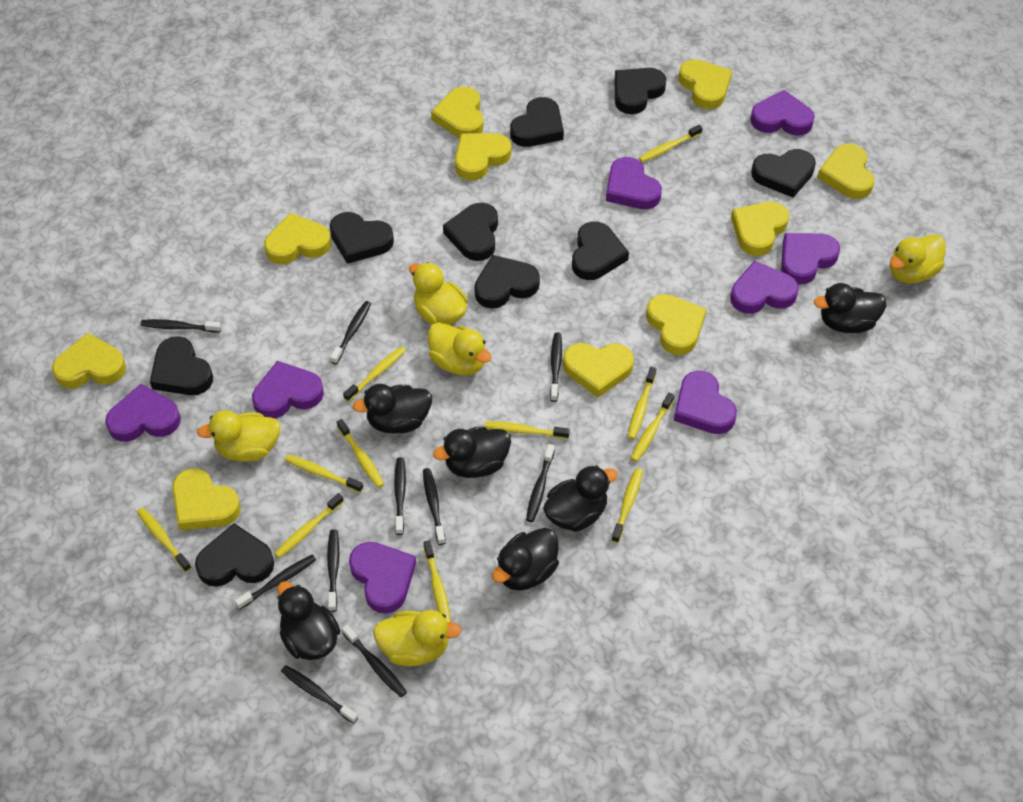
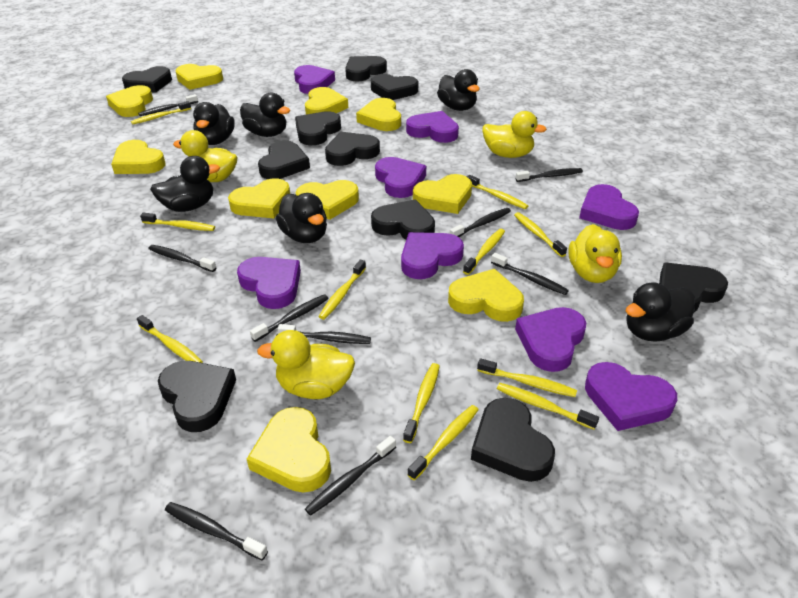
black heart: [150,336,213,395] [195,523,274,587] [330,212,394,264] [443,203,498,261] [474,255,540,309] [510,97,564,147] [572,222,629,280] [614,68,666,114] [751,149,816,198] = 9 -> [122,66,172,93] [158,361,236,432] [258,140,310,179] [295,111,341,145] [325,132,380,166] [345,56,387,82] [371,74,418,100] [371,199,435,240] [471,398,555,482] [659,263,728,312] = 10
black toothbrush: [141,319,221,332] [235,555,316,609] [281,665,359,724] [327,529,339,612] [330,301,371,364] [342,625,407,697] [394,458,406,535] [423,468,446,545] [526,444,555,522] [550,332,562,402] = 10 -> [138,94,198,116] [148,245,217,272] [165,502,268,560] [250,294,329,342] [278,324,371,344] [305,436,396,516] [450,208,511,237] [491,253,569,295] [515,168,583,182] = 9
yellow duck: [197,410,281,462] [373,610,461,666] [409,262,468,325] [428,322,492,376] [890,234,946,284] = 5 -> [173,130,237,182] [257,330,355,399] [483,111,547,158] [569,224,622,283] = 4

